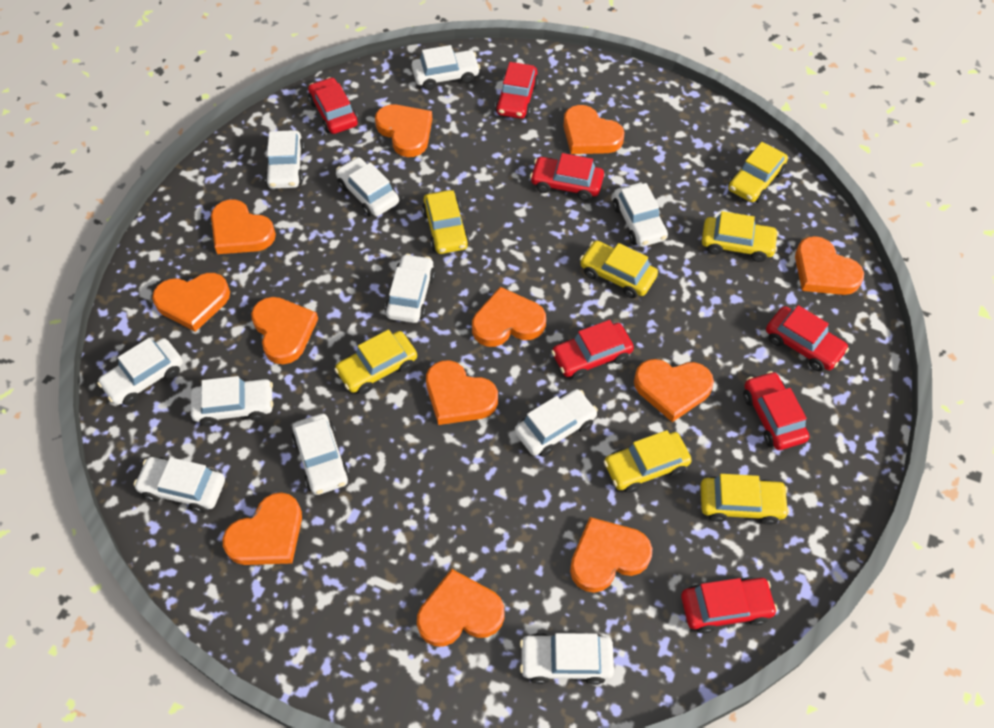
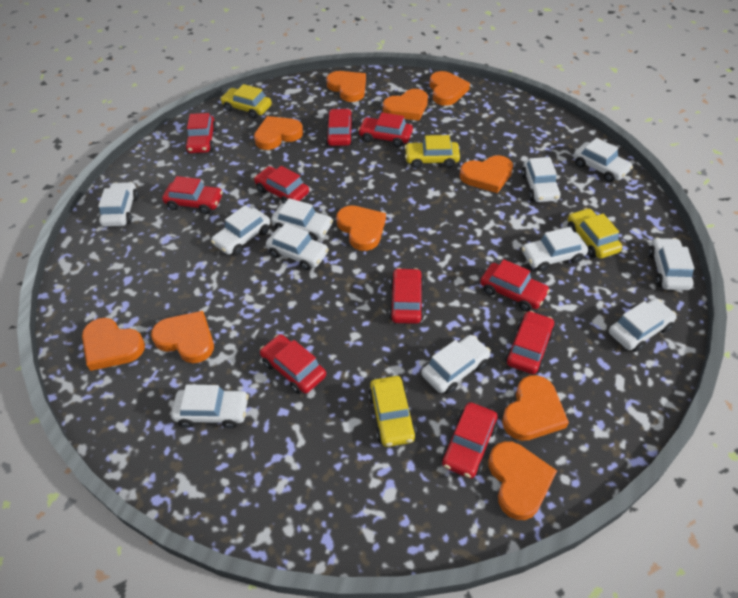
orange heart: [152,273,230,332] [211,200,276,254] [223,492,302,565] [251,297,318,364] [375,105,432,157] [417,569,504,646] [426,360,498,425] [472,287,546,347] [563,105,625,154] [570,517,652,593] [634,359,714,422] [795,236,864,295] = 12 -> [82,318,145,371] [151,311,214,363] [254,116,303,150] [326,71,366,102] [336,205,386,251] [383,89,428,121] [429,71,470,106] [460,155,513,193] [488,441,557,520] [502,375,569,441] = 10
red car: [308,77,358,134] [495,62,539,119] [530,153,604,201] [551,320,634,380] [681,577,778,634] [743,371,809,450] [766,305,849,371] = 7 -> [162,176,223,214] [185,113,217,153] [254,166,309,203] [260,334,326,394] [326,109,354,146] [358,113,413,147] [389,268,424,324] [441,402,498,478] [480,259,550,311] [505,311,555,374] = 10
yellow car: [334,329,417,394] [422,190,469,254] [580,241,658,298] [604,430,692,493] [700,474,790,525] [702,211,779,262] [728,142,788,203] = 7 -> [220,84,272,118] [368,376,417,447] [405,135,460,168] [568,208,622,259] = 4

